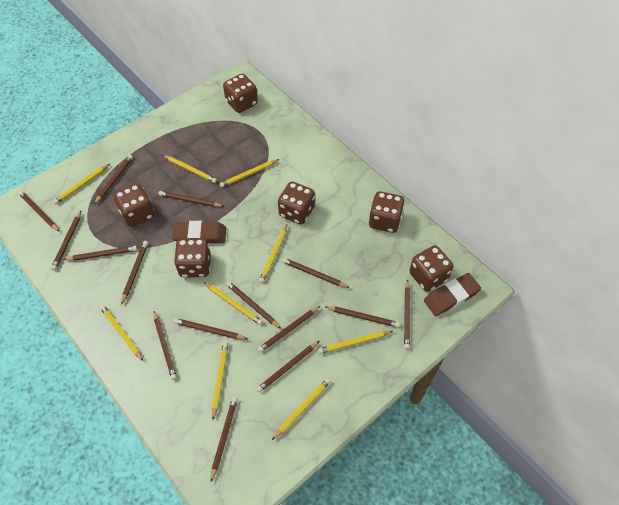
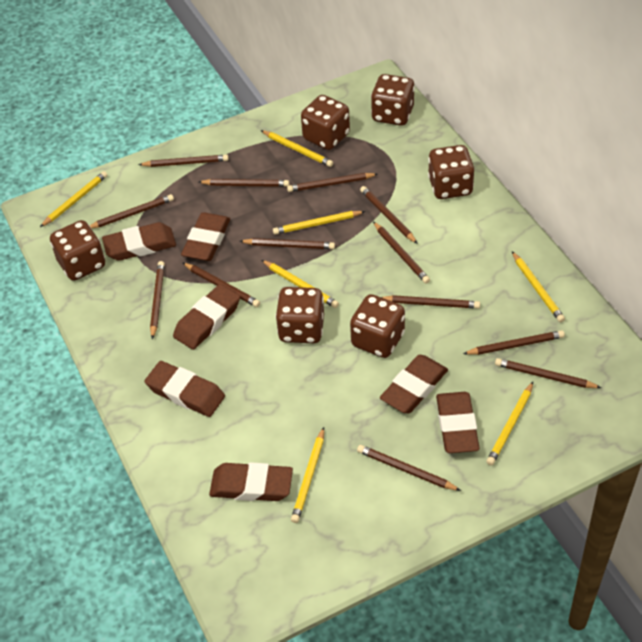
brown eraser: [172,221,226,244] [424,273,481,316] = 2 -> [102,222,176,261] [145,361,225,417] [173,284,240,350] [181,212,230,261] [209,462,293,501] [380,355,448,413] [436,392,480,453] = 7
brown pencil: [19,191,59,232] [51,211,81,270] [63,246,137,261] [94,155,133,204] [121,241,148,305] [154,311,177,380] [159,191,223,207] [174,318,248,339] [211,397,238,482] [226,281,281,329] [256,341,320,393] [258,306,320,353] [282,258,350,288] [324,306,400,328] [404,280,410,349] = 15 -> [90,194,174,229] [138,155,229,167] [150,261,165,339] [182,262,260,307] [199,179,289,187] [240,238,335,249] [287,173,378,192] [357,445,461,491] [360,186,418,244] [373,221,430,284] [381,295,480,309] [463,330,565,355] [495,358,601,388] = 13
yellow pencil: [53,164,109,204] [100,305,143,361] [163,155,217,183] [204,282,263,325] [212,341,228,420] [220,159,280,187] [259,224,287,283] [272,378,331,440] [318,331,393,354] = 9 -> [40,171,108,227] [261,130,333,167] [262,260,339,308] [273,211,365,235] [291,427,324,523] [486,382,533,466] [512,251,565,322] = 7

